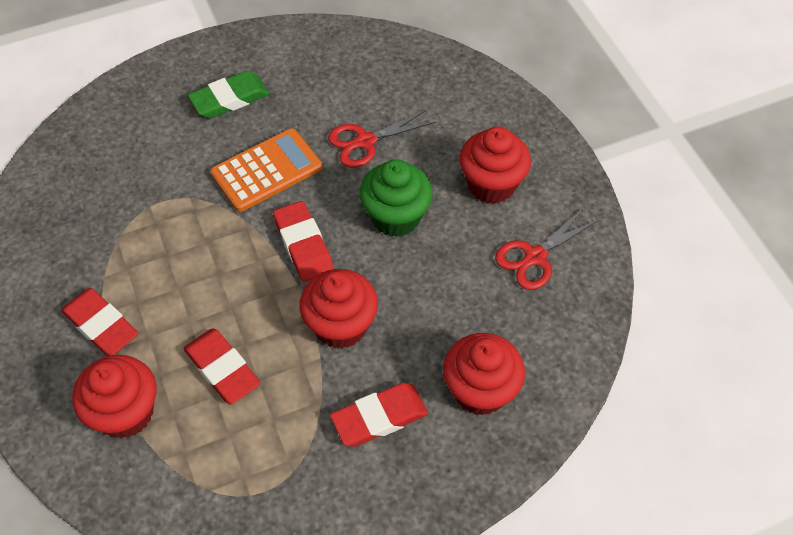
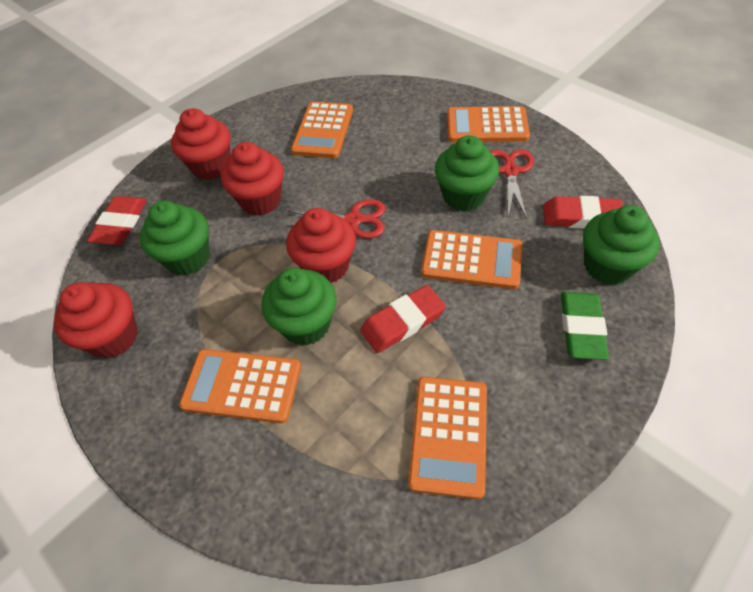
green cupcake: [360,159,433,237] = 1 -> [140,201,210,276] [261,268,337,346] [435,135,499,211] [583,205,660,285] = 4
orange calculator: [210,128,322,212] = 1 -> [179,349,301,423] [291,102,353,158] [408,377,487,500] [421,230,523,289] [447,106,530,142] = 5
red eraser: [61,288,138,356] [184,328,261,405] [273,201,334,282] [330,383,428,447] = 4 -> [87,196,147,245] [360,285,446,353] [543,196,623,229] = 3

